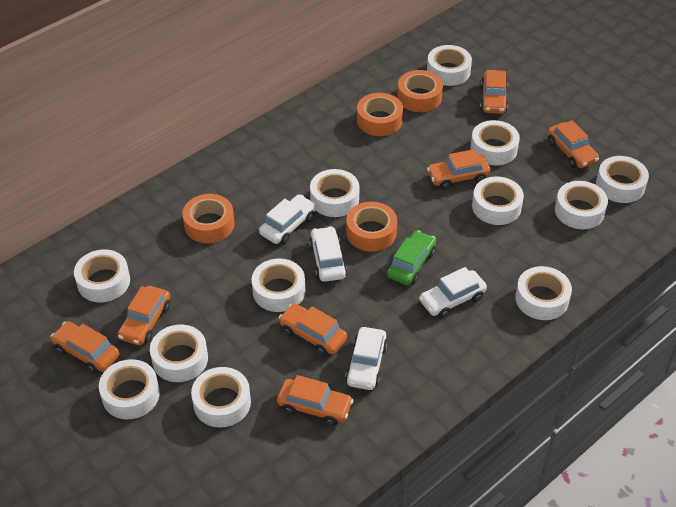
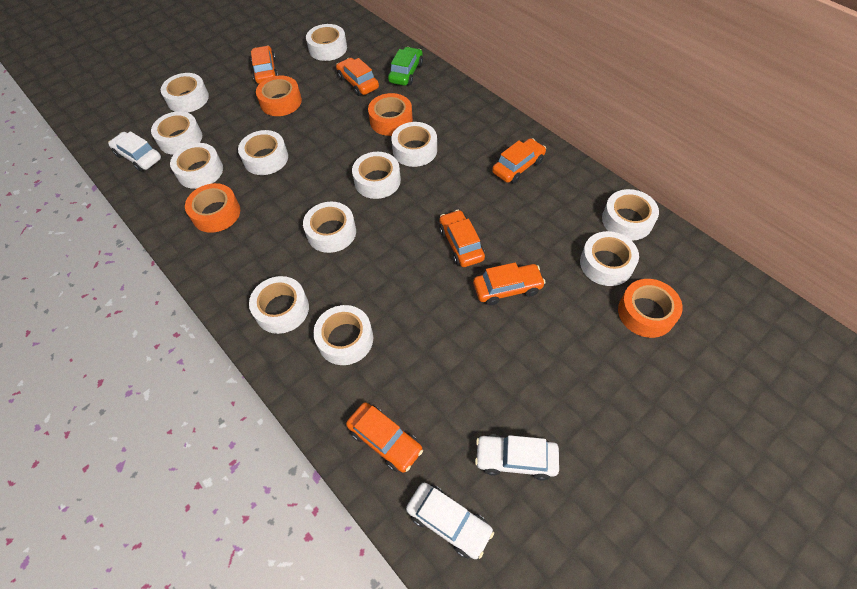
orange car: [50,321,119,373] [118,286,170,345] [277,375,353,426] [279,303,347,356] [427,149,491,190] [480,70,508,114] [547,120,599,168] = 7 -> [251,46,278,84] [336,58,379,96] [346,402,423,473] [439,210,485,267] [473,262,546,305] [492,138,546,183] = 6
white car: [259,194,316,244] [309,226,347,282] [345,327,388,390] [419,267,487,318] = 4 -> [108,131,161,172] [406,483,494,559] [475,434,559,480] = 3

